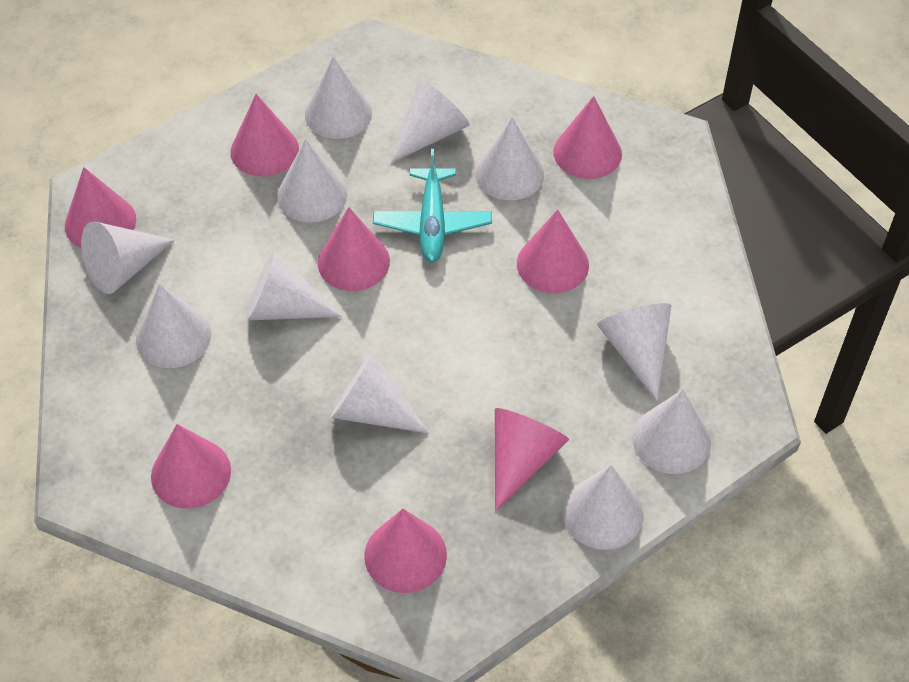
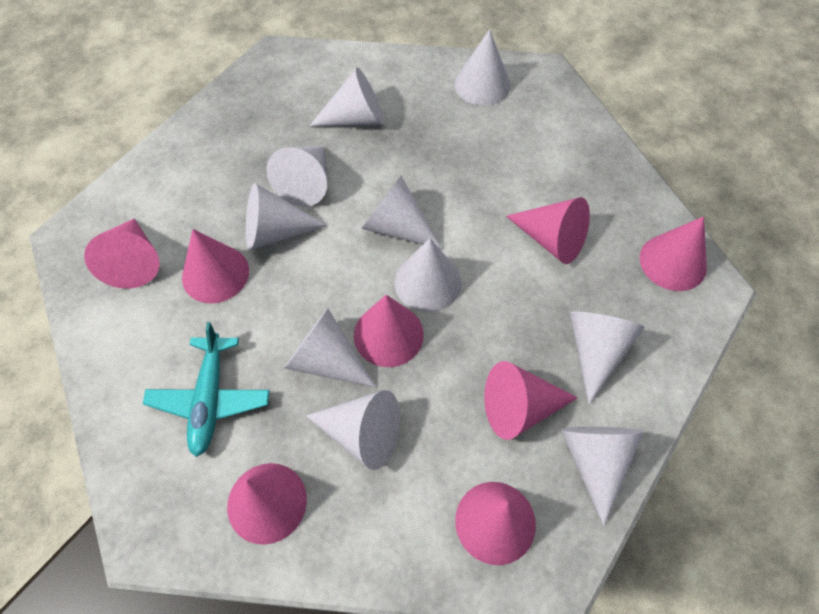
white cone: [81,221,174,294] [136,284,211,368] [246,250,342,321] [277,139,347,222] [305,56,372,139] [330,351,429,433] [391,79,470,163] [475,117,544,200] [562,465,643,550] [597,303,671,401] [632,390,711,474] = 11 -> [246,183,328,250] [267,146,327,207] [284,308,376,388] [306,390,400,470] [310,68,384,126] [361,176,442,249] [394,238,461,312] [455,29,511,106] [561,427,644,526] [570,311,644,404] = 10

